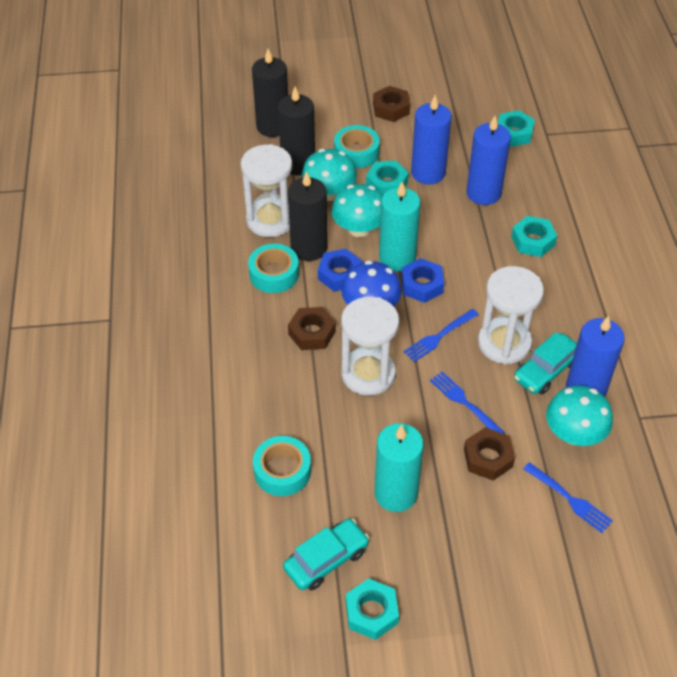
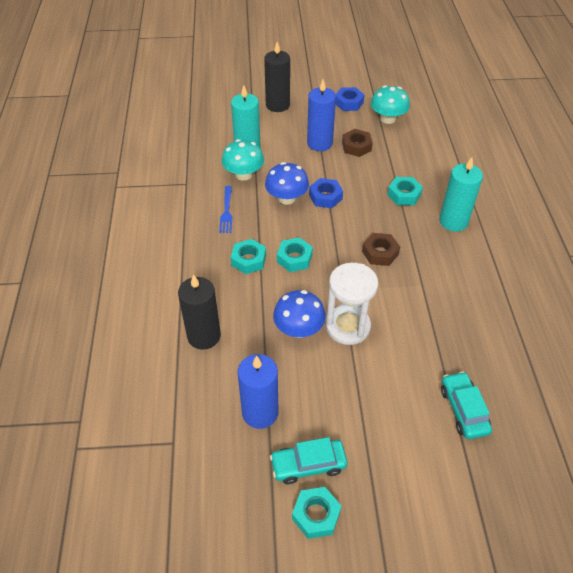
black candle: [252,49,288,137] [278,87,315,175] [288,171,327,261] = 3 -> [178,274,221,350] [264,42,290,112] = 2
blue candle: [411,95,452,185] [466,116,511,205] [566,316,625,397] = 3 -> [238,354,278,429] [307,79,336,151] = 2
blue fork: [404,309,479,362] [430,372,505,434] [523,462,613,533] = 3 -> [219,186,232,233] = 1
blue mushroom: [341,260,402,306] = 1 -> [265,162,309,205] [273,290,326,338] = 2
brown nut: [288,307,336,350] [373,86,410,122] [464,428,515,481] = 3 -> [342,129,373,157] [362,233,400,266] = 2
turquoise mushroom: [302,149,357,201] [332,184,383,237] [546,386,613,446] = 3 -> [222,139,264,181] [371,85,410,124] = 2
turquoise tape: [248,244,299,293] [253,436,311,496] [334,125,380,168] = 3 -> none = 0
white hourglass: [241,144,292,237] [341,297,399,396] [478,266,544,364] = 3 -> [326,263,378,345] = 1

